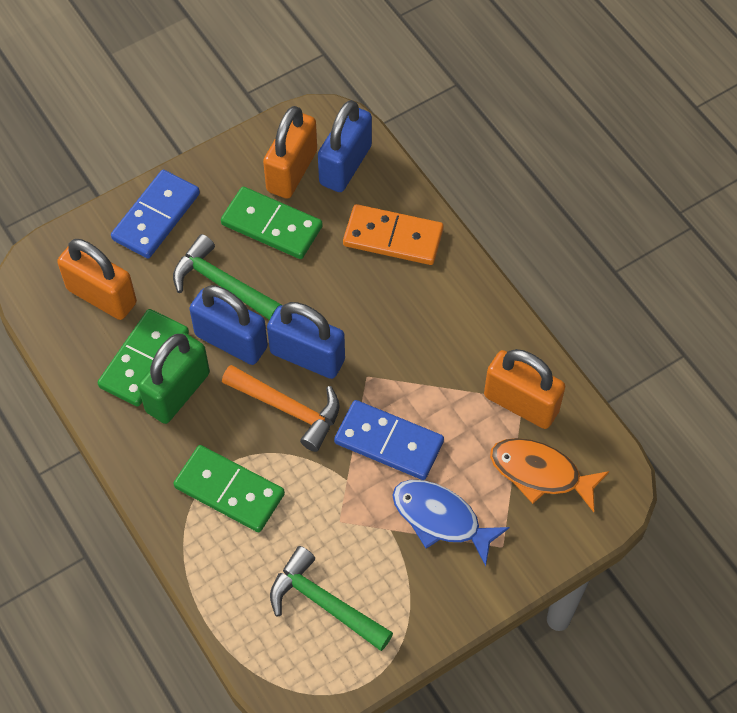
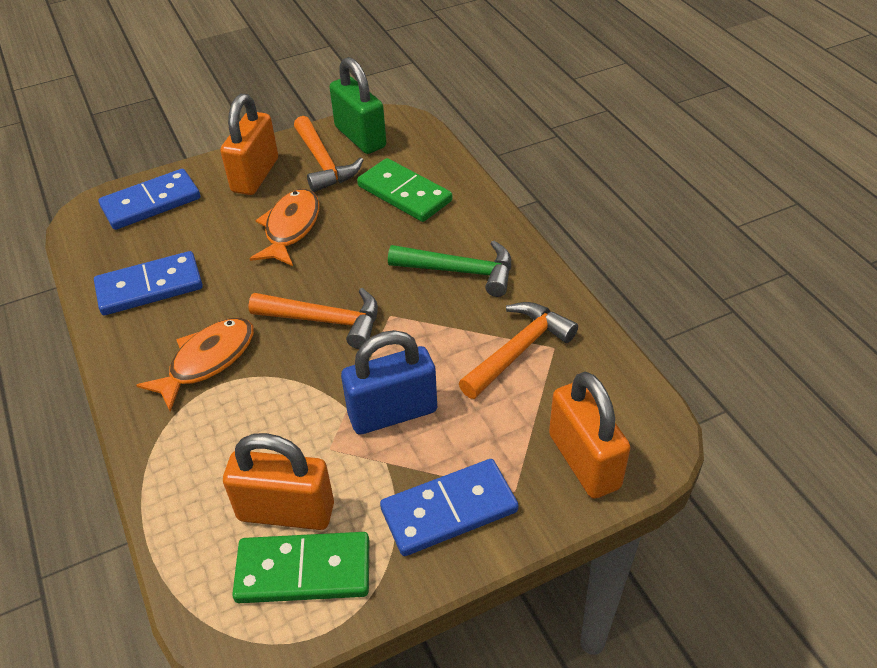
blue domino: [111,170,200,258] [334,400,444,480] = 2 -> [94,251,203,315] [98,169,200,230] [380,459,519,556] = 3
blue fish: [392,480,510,566] = 1 -> none = 0
blue padlock: [189,285,268,365] [267,302,345,379] [318,100,372,192] = 3 -> [341,330,437,435] = 1
green domino: [98,309,189,407] [173,445,285,532] [221,187,323,259] = 3 -> [232,532,369,603] [357,158,452,222] = 2
green hammer: [173,234,281,320] [270,546,393,651] = 2 -> [388,241,511,297] = 1
orange domino: [343,204,444,265] = 1 -> none = 0
orange fish: [490,438,609,512] = 1 -> [136,318,254,412] [249,189,320,266] = 2
orange hammer: [222,365,340,452] = 1 -> [248,288,378,349] [294,116,363,192] [459,302,578,399] = 3

